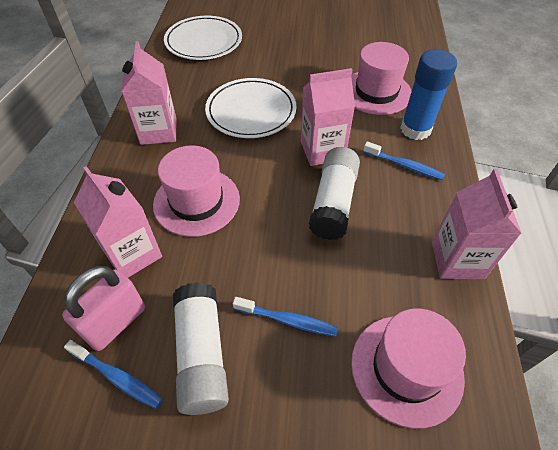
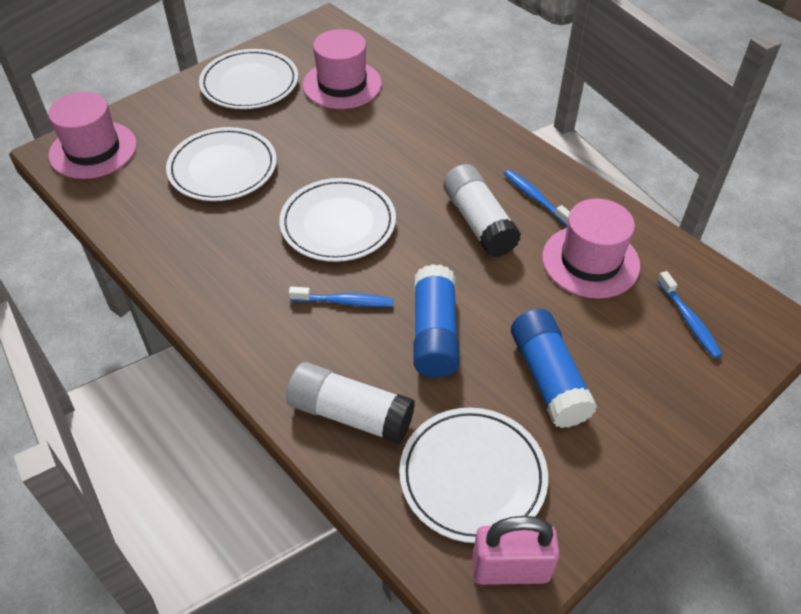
blue glue stick: [400,49,457,140] = 1 -> [414,264,460,378] [511,309,597,428] = 2
pink carton: [74,166,162,278] [121,41,177,145] [301,68,355,166] [432,169,522,279] = 4 -> none = 0
white plate: [164,16,242,60] [205,78,297,138] = 2 -> [166,127,277,201] [199,49,298,109] [279,178,396,262] [399,408,548,543] = 4

